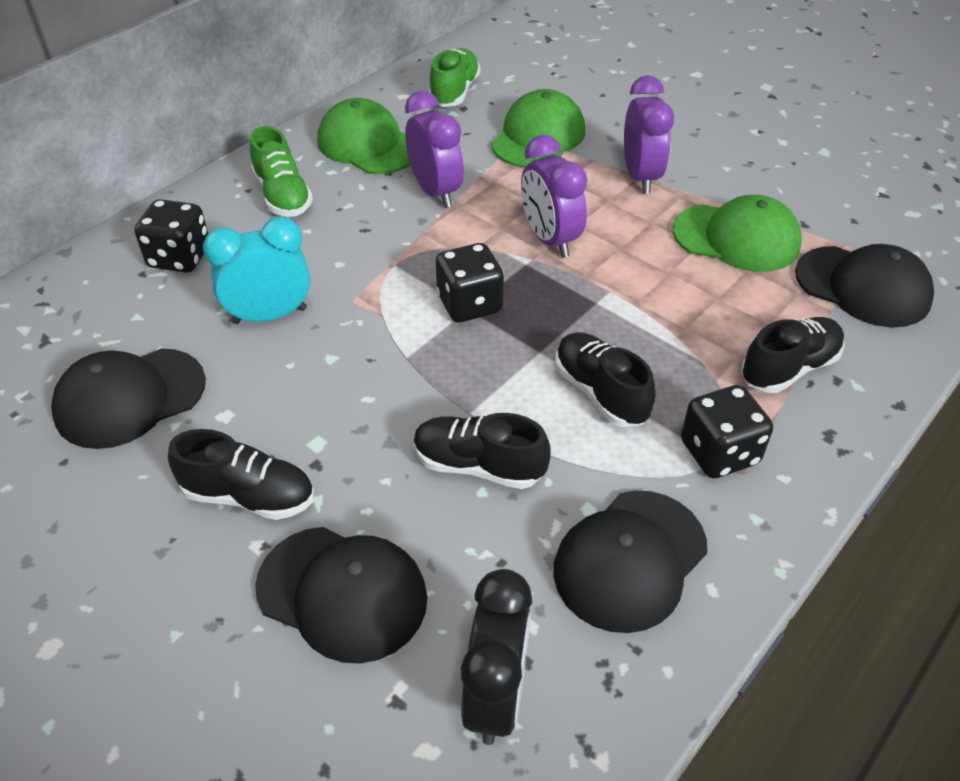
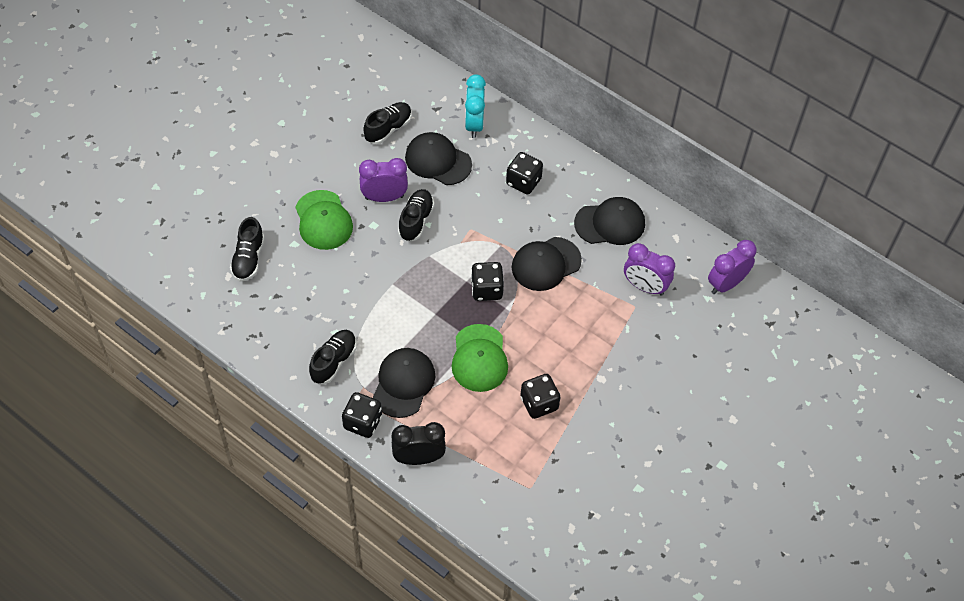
black dice: [134,199,209,272] [436,243,504,323] [681,385,773,478] = 3 -> [342,392,382,438] [471,262,504,301] [506,152,543,195] [520,374,560,419] = 4
green cap: [317,98,410,174] [491,89,585,168] [673,195,802,272] = 3 -> [295,190,353,250] [452,324,508,392] = 2
green shoe: [250,126,313,217] [429,48,481,107] = 2 -> none = 0

